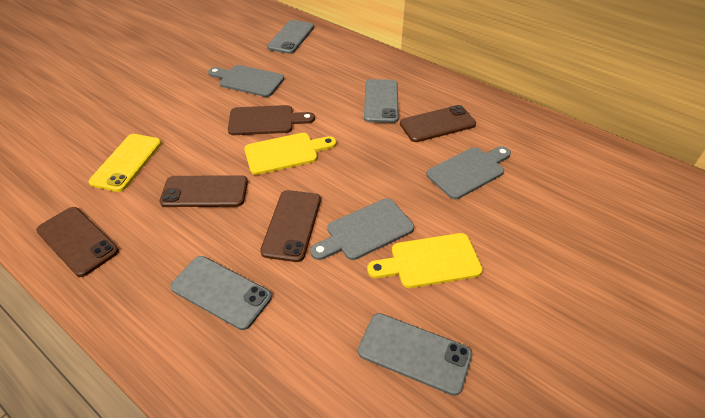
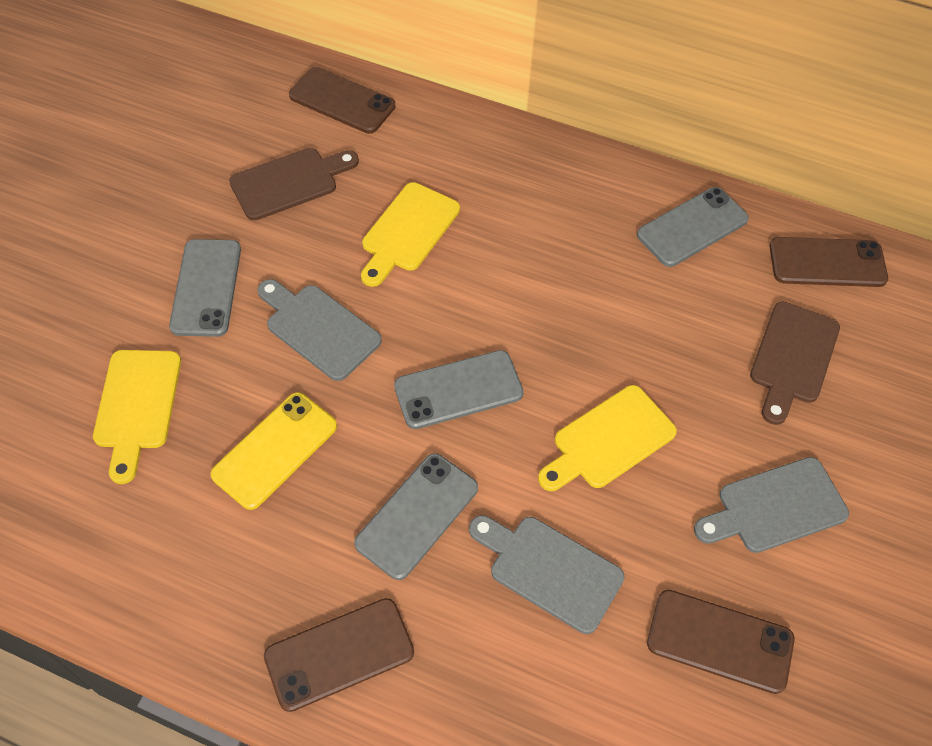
brown cutting board: [228,105,315,135] = 1 -> [229,148,359,221] [750,302,840,425] = 2
yellow cutting board: [244,133,336,175] [367,233,483,288] = 2 -> [93,350,181,484] [361,182,460,287] [538,385,677,491] = 3

